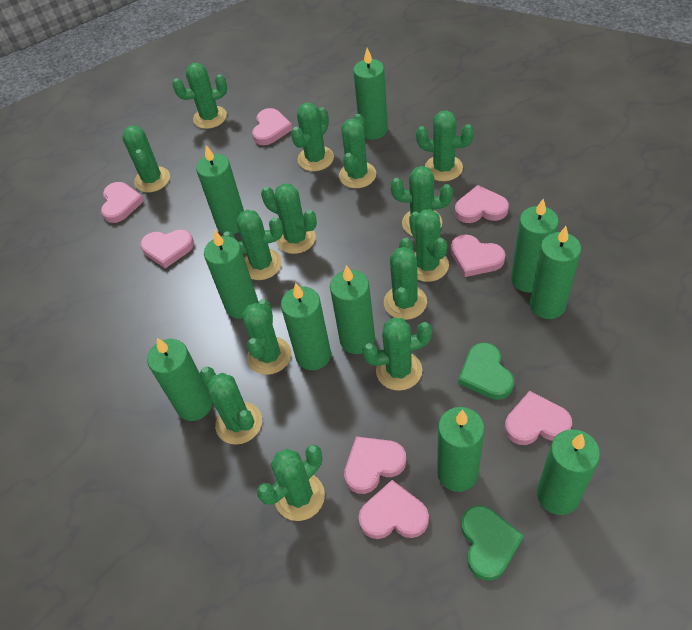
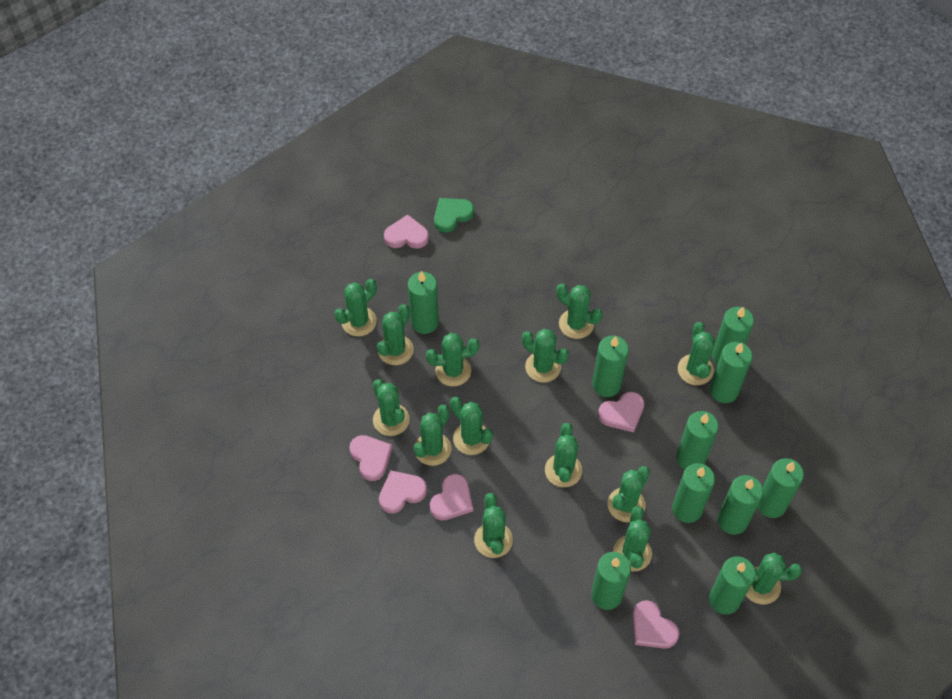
green heart: [458,343,514,400] [461,505,524,581] = 2 -> [434,198,474,233] = 1
pink heart: [101,182,144,223] [140,229,194,268] [252,108,293,145] [344,436,406,494] [358,480,429,539] [451,235,505,277] [455,185,509,223] [505,391,572,445] = 8 -> [349,435,392,481] [379,470,427,513] [384,215,429,249] [430,474,473,520] [598,392,644,433] [632,600,680,649] = 6

